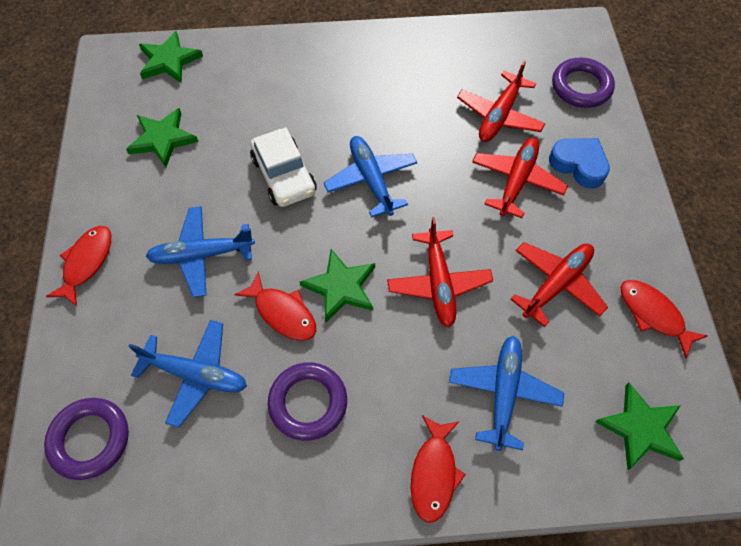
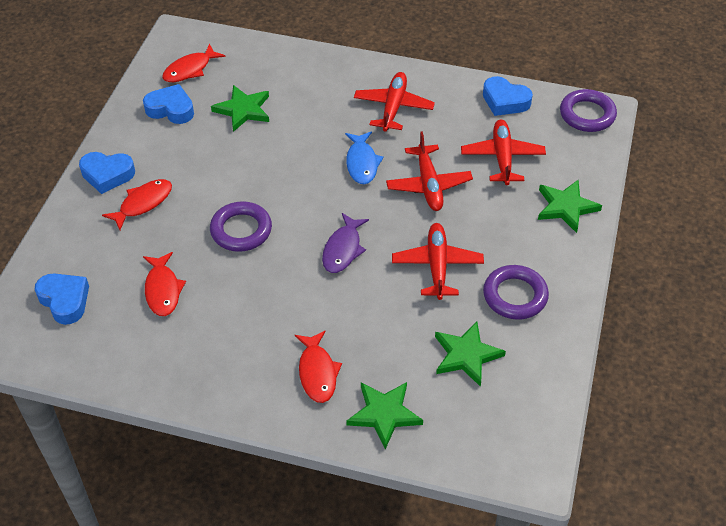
blue fish: none = 0 -> [345,132,384,184] = 1
blue heart: [549,138,610,188] = 1 -> [35,273,89,325] [79,152,135,194] [143,84,194,124] [483,76,533,116] = 4
blue plane: [128,320,247,428] [145,206,255,297] [324,136,418,218] [449,335,564,451] = 4 -> none = 0
purple fish: none = 0 -> [322,213,369,273] = 1
white car: [250,128,317,207] = 1 -> none = 0

